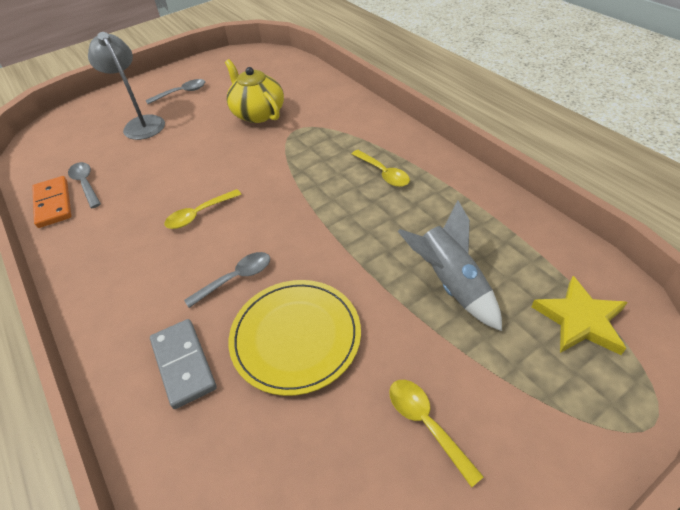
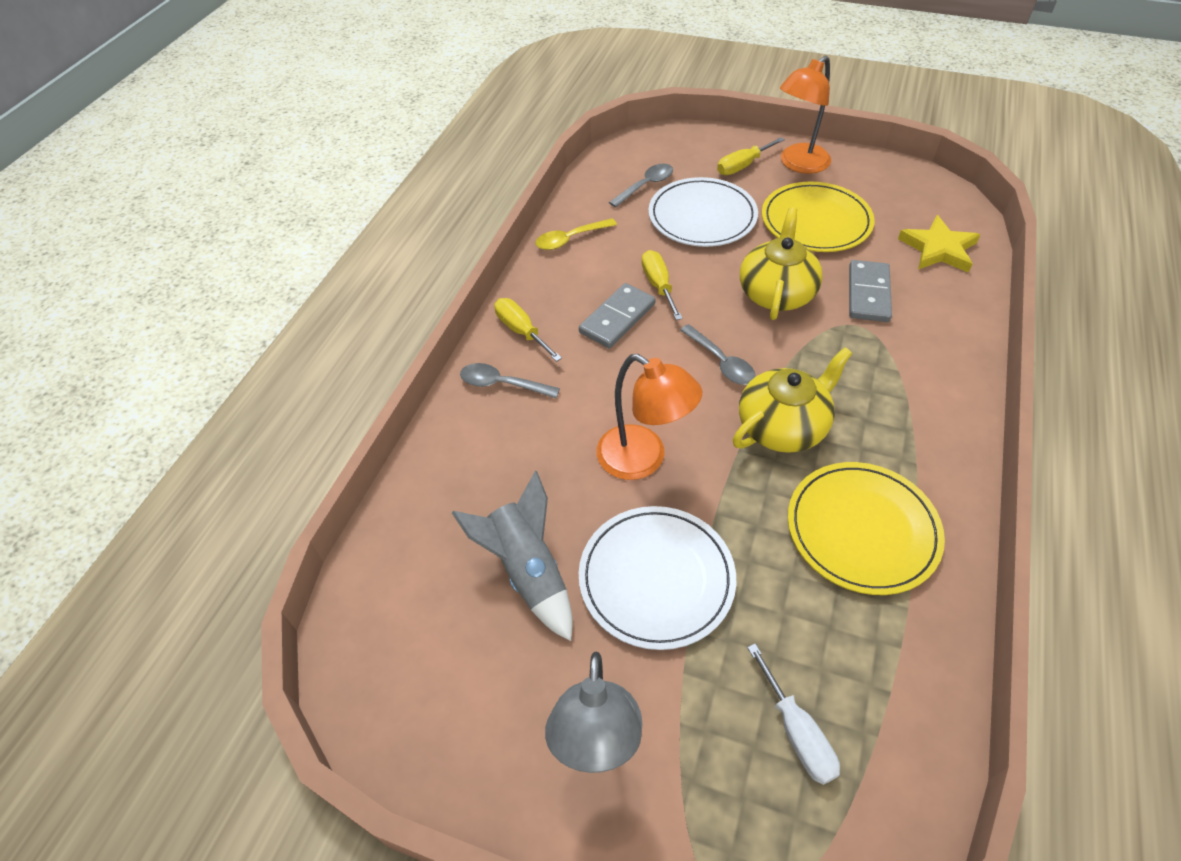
grey domino: [150,319,217,409] = 1 -> [579,283,656,348] [849,260,892,322] = 2
orange domino: [32,176,71,228] = 1 -> none = 0
orange lamp: none = 0 -> [597,354,702,480] [780,55,831,174] = 2
white plate: none = 0 -> [579,506,736,650] [649,177,758,247] = 2
white screwdriver: none = 0 -> [747,643,840,785] = 1
yellow plate: [229,280,361,396] = 1 -> [762,182,875,252] [788,462,945,595] = 2
yellow screwdriver: none = 0 -> [494,298,562,362] [642,250,683,320] [717,137,785,175] = 3
yellow spoon: [164,189,242,229] [352,150,410,187] [389,380,484,487] = 3 -> [535,218,617,250] = 1
yellow teapot: [225,59,284,123] = 1 -> [733,347,852,453] [740,207,823,320] = 2

